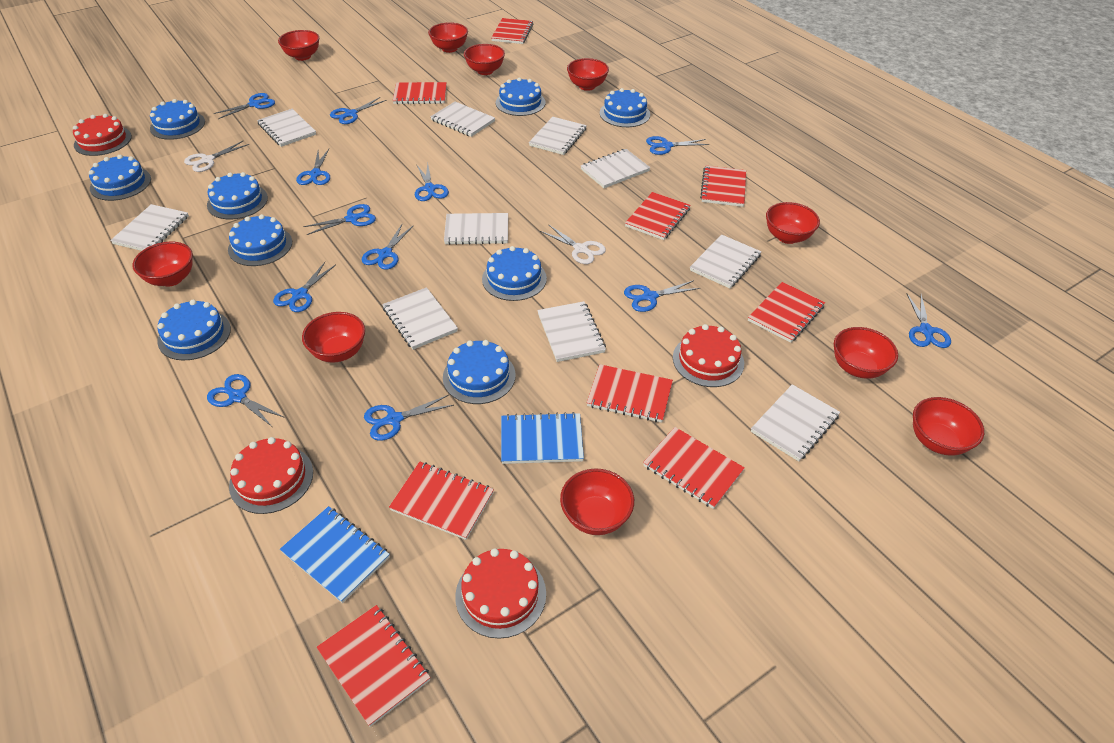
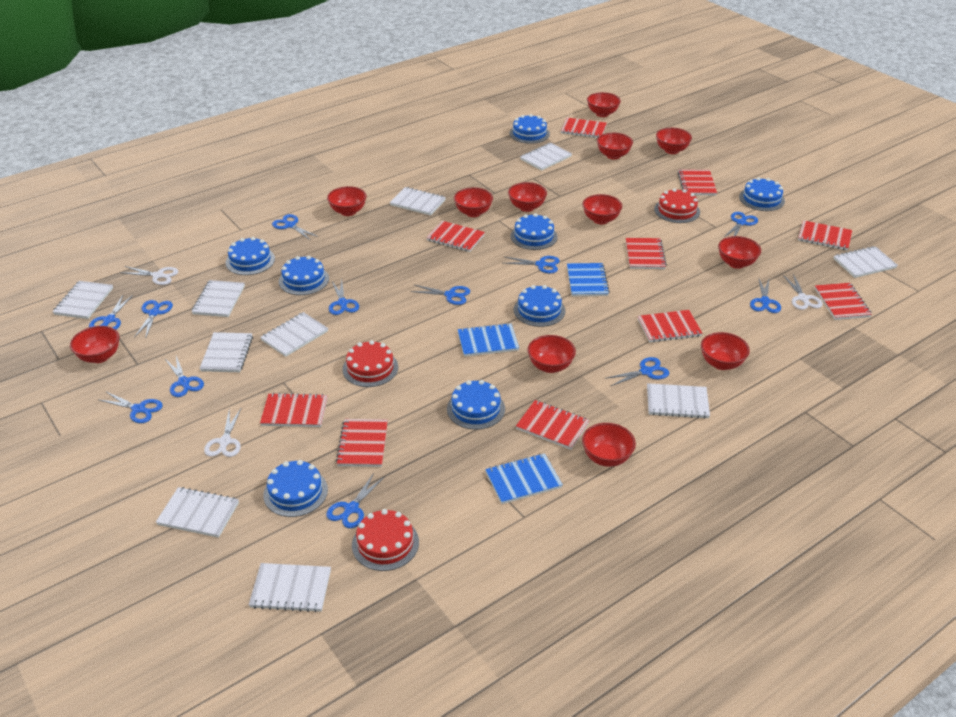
blue cake: [89,155,151,201] [150,99,205,140] [157,300,231,361] [207,172,268,219] [228,214,292,266] [443,340,516,404] [482,246,547,301] [496,77,545,116] [600,88,650,127] = 9 -> [226,237,275,275] [263,460,328,517] [279,256,329,295] [447,380,505,430] [510,114,550,144] [510,213,558,250] [514,285,565,327] [739,177,785,211] = 8
blue notebook: [280,506,390,603] [501,412,584,464] = 2 -> [458,323,519,357] [485,453,563,504] [567,263,610,296] = 3
red bowl: [132,242,193,287] [278,30,319,61] [302,312,365,362] [428,22,468,53] [464,44,505,75] [560,468,634,535] [567,58,609,91] [766,202,820,244] [834,327,898,379] [913,397,984,456] = 10 -> [70,326,119,363] [327,186,367,216] [454,187,493,217] [508,182,547,212] [527,335,576,373] [582,194,622,224] [582,423,636,467] [587,92,621,117] [597,133,633,159] [656,128,692,154] [701,332,750,370] [718,236,761,269] = 12
red cake: [73,114,132,156] [229,437,313,514] [455,548,546,639] [673,324,744,387] = 4 -> [342,340,398,387] [352,509,419,571] [654,188,700,223] = 3
red notebook: [316,605,431,727] [389,461,494,540] [393,82,447,104] [491,18,533,44] [587,364,673,423] [625,192,691,240] [643,427,745,509] [700,166,746,207] [748,282,825,343] = 9 -> [260,393,328,427] [336,419,388,467] [426,221,485,252] [516,400,590,450] [561,118,607,138] [626,238,667,269] [638,310,703,342] [678,169,717,195] [798,220,852,250] [815,283,872,320] = 10
white scissors: [184,141,249,172] [540,224,606,264] = 2 -> [123,266,178,285] [204,408,241,457] [783,274,822,310] = 3

